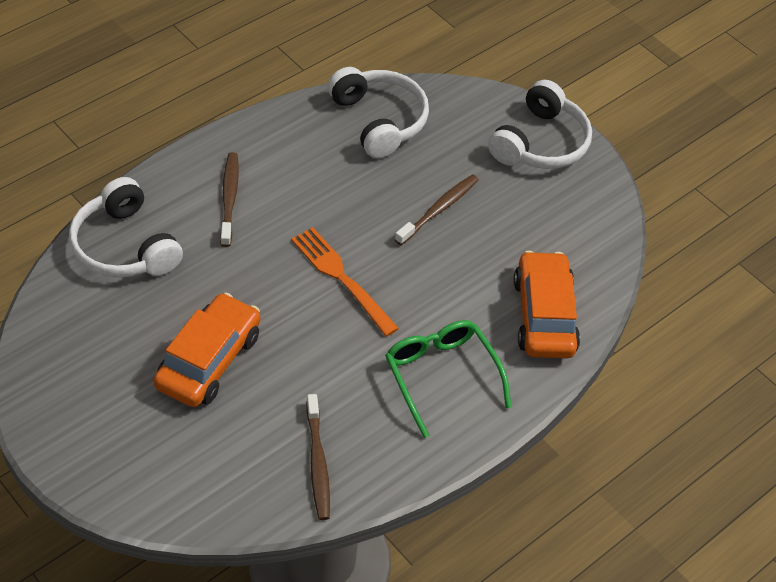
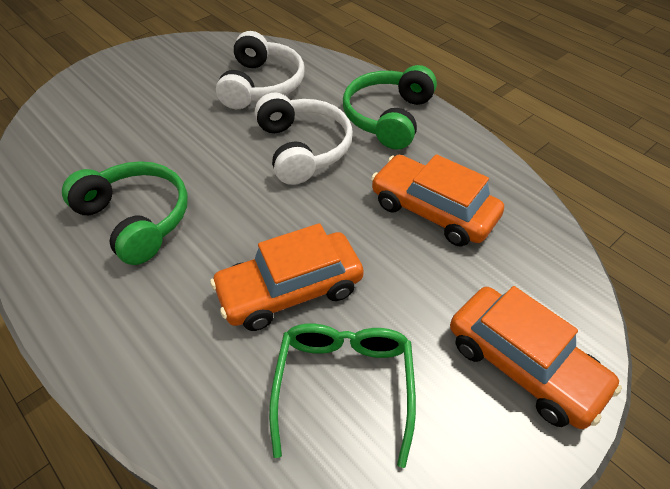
brown toothbrush: [220,152,239,247] [306,394,330,520] [395,174,479,245] = 3 -> none = 0
green headphones: none = 0 -> [62,161,188,265] [343,65,437,150] = 2
orange car: [154,293,261,407] [513,251,580,358] = 2 -> [210,223,364,331] [371,154,504,246] [450,286,622,429] = 3
orange fork: [291,227,399,337] = 1 -> none = 0
white headphones: [69,177,183,278] [328,67,429,158] [488,80,592,169] = 3 -> [216,31,305,109] [255,92,353,185] = 2

